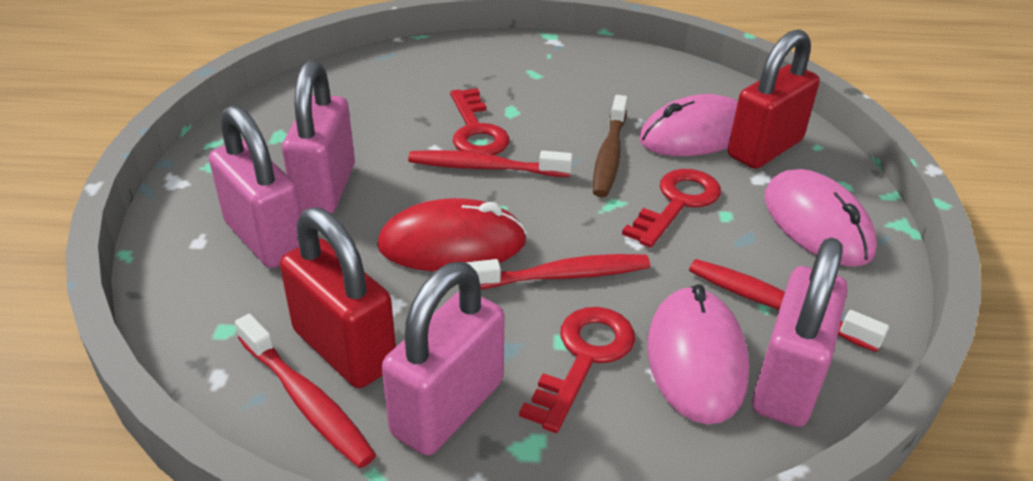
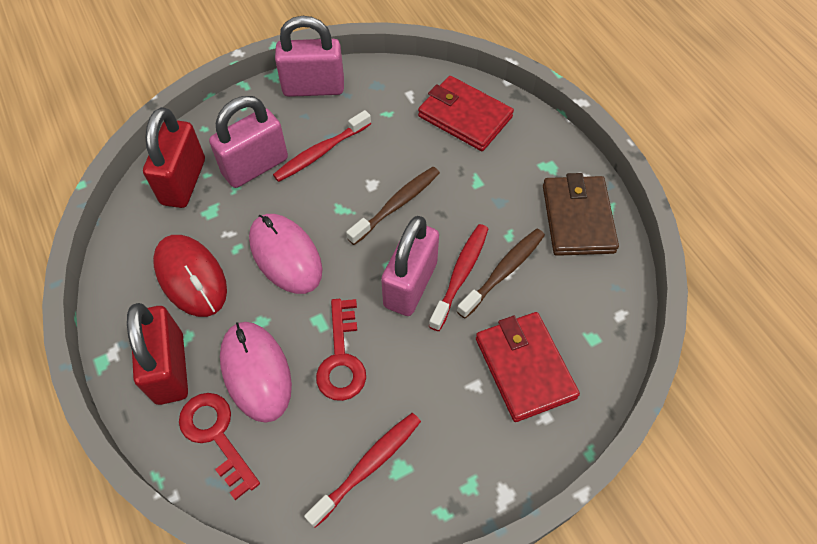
brown toothbrush: [593,95,628,197] = 1 -> [346,167,440,245] [457,229,545,319] = 2
brown wallet: none = 0 -> [543,173,619,256] = 1
pink mouse: [639,94,738,156] [648,284,749,425] [764,169,877,267] = 3 -> [220,322,292,423] [249,214,323,294] = 2
pink padlock: [209,105,301,268] [282,60,355,214] [382,262,505,456] [752,238,848,427] = 4 -> [209,96,288,188] [275,16,344,97] [381,216,439,316] = 3
red key: [450,88,510,155] [519,307,635,433] [622,169,721,248] = 3 -> [179,393,260,500] [316,299,366,401] = 2
red toothbrush: [235,314,376,468] [408,150,573,177] [465,254,650,290] [689,259,889,352] = 4 -> [273,110,371,182] [304,413,421,528] [429,224,488,331] = 3
red wallet: none = 0 -> [418,76,514,151] [476,312,580,422] = 2

